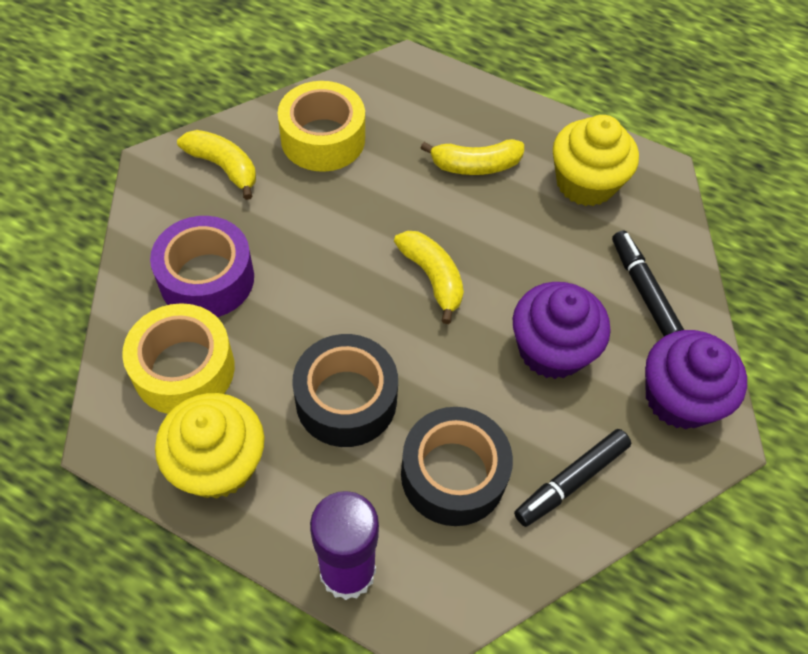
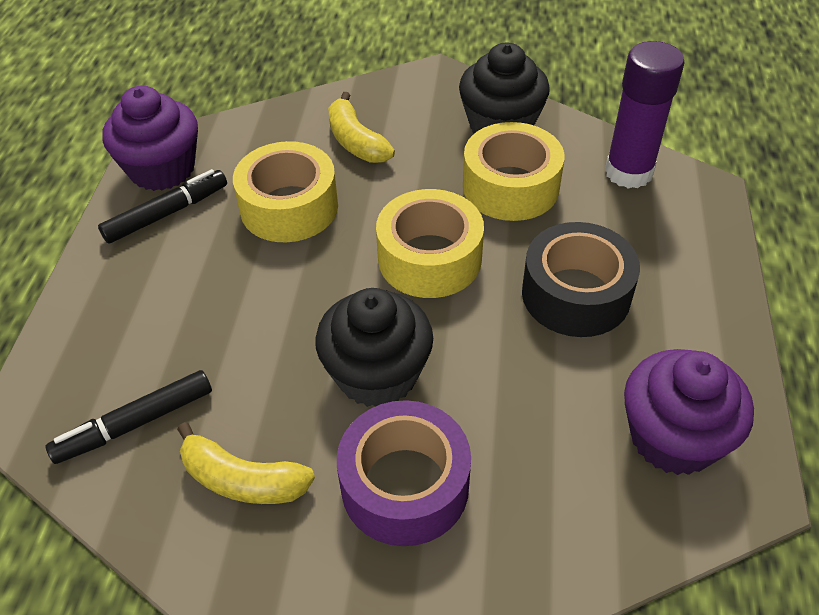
black cupcake: none = 0 -> [315,288,433,407] [459,43,550,134] = 2
black tape: [292,334,398,447] [401,407,513,526] = 2 -> [522,222,640,337] = 1
yellow banana: [177,130,256,200] [394,231,464,324] [421,139,524,175] = 3 -> [177,422,315,504] [328,92,395,163] = 2
yellow cupcake: [155,393,264,499] [553,115,639,206] = 2 -> none = 0
yellow tape: [122,303,235,414] [278,81,365,172] = 2 -> [233,141,338,242] [376,189,484,298] [463,122,564,221] = 3

